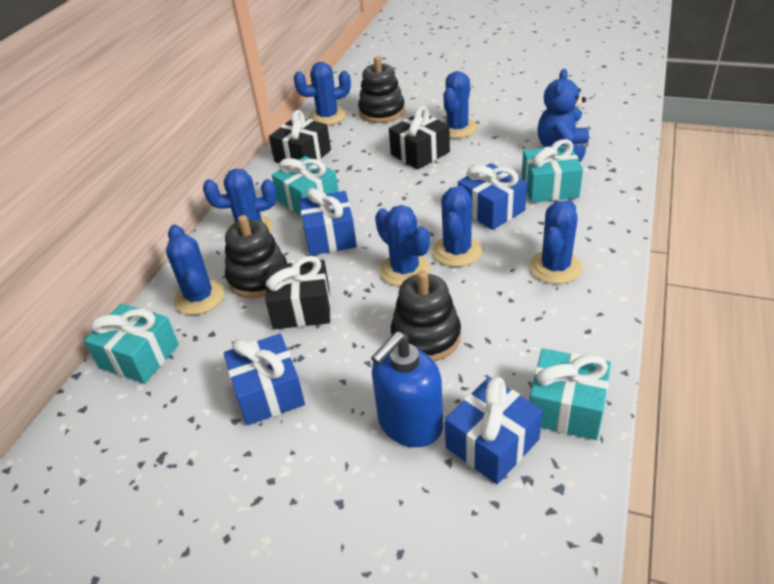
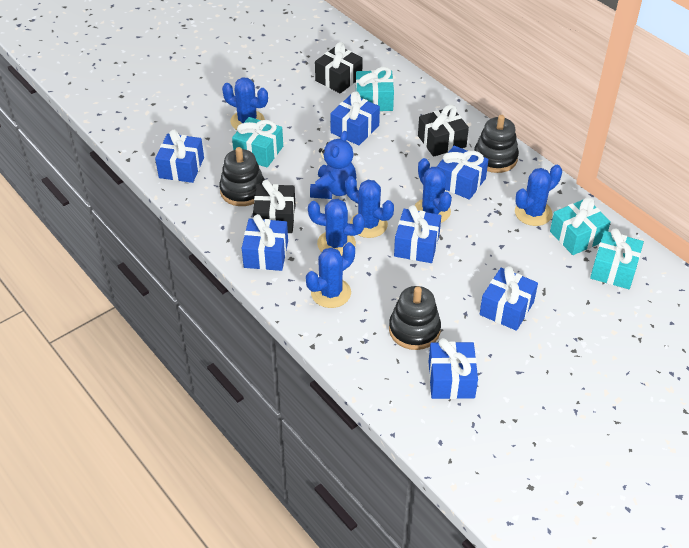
blue cactus: [166,225,225,315] [203,169,277,233] [294,62,351,125] [375,205,430,286] [433,186,482,267] [443,71,477,138] [529,200,582,284] = 7 -> [222,77,268,130] [306,242,355,308] [308,199,365,256] [345,176,394,238] [415,158,452,223] [515,165,562,226] = 6
blue gift: [224,334,305,425] [299,188,357,256] [445,377,543,484] [458,163,527,230] = 4 -> [155,129,204,183] [242,214,288,271] [330,91,380,145] [394,205,441,263] [429,338,478,399] [437,146,489,200] [480,266,538,331] = 7
blue soap dispenser: [371,332,443,447] = 1 -> none = 0

